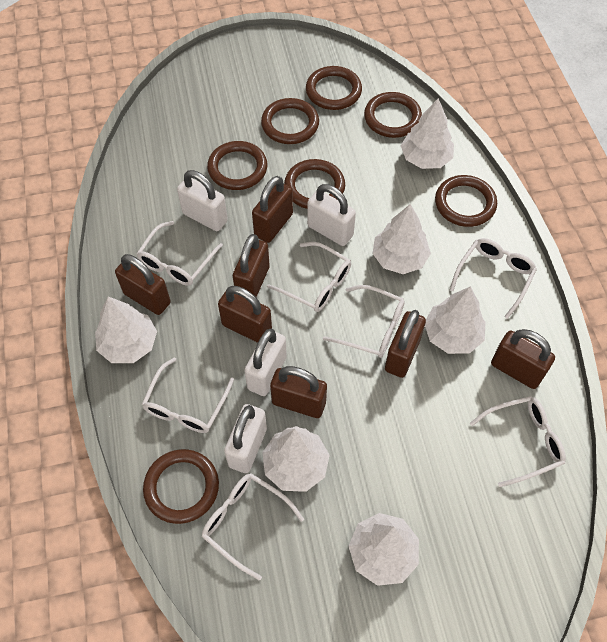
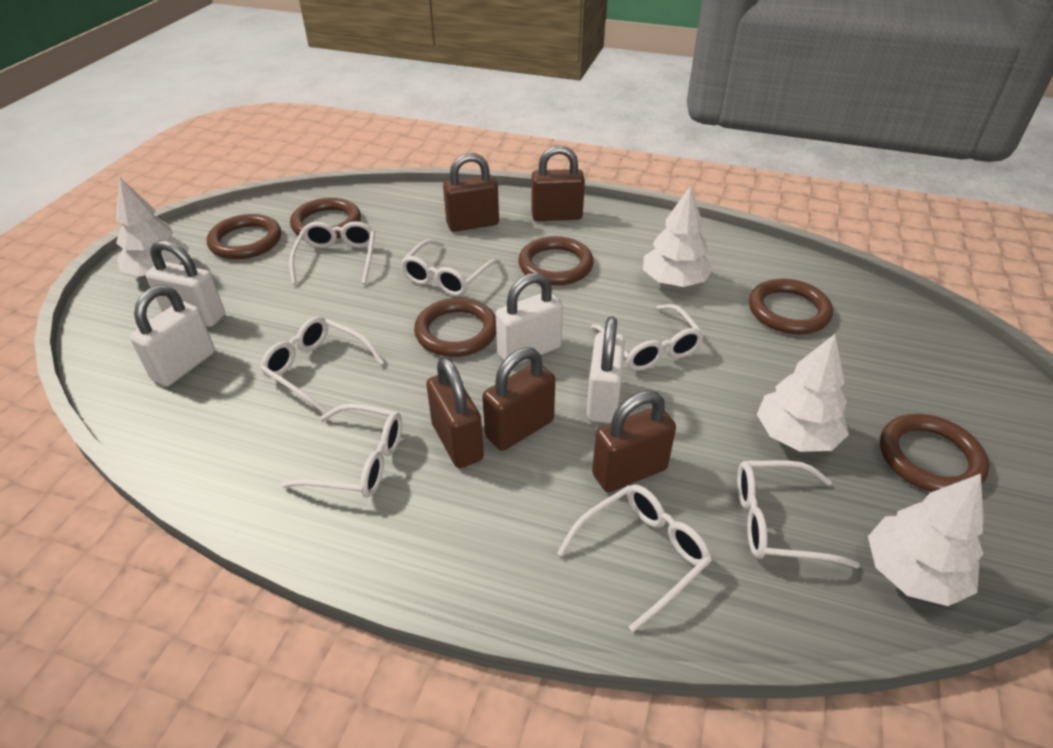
brown padlock: [115,254,171,315] [218,286,272,343] [233,234,270,297] [252,176,293,243] [270,366,327,418] [385,310,426,378] [491,329,555,389] = 7 -> [426,357,484,468] [443,153,499,232] [482,347,555,451] [531,145,585,221] [592,391,676,492] = 5
brown ring: [143,449,219,524] [207,141,267,190] [261,98,319,144] [284,159,345,209] [306,66,362,110] [364,92,422,138] [435,175,497,227] = 7 -> [207,214,281,259] [290,198,361,238] [414,298,496,357] [518,236,594,285] [749,279,833,334] [880,414,989,492] = 6
white tree: [95,296,157,363] [262,426,330,492] [348,513,419,586] [372,204,431,274] [401,98,454,169] [425,286,486,354] = 6 -> [116,177,189,276] [643,186,713,287] [757,334,849,452] [868,474,984,606] = 4

